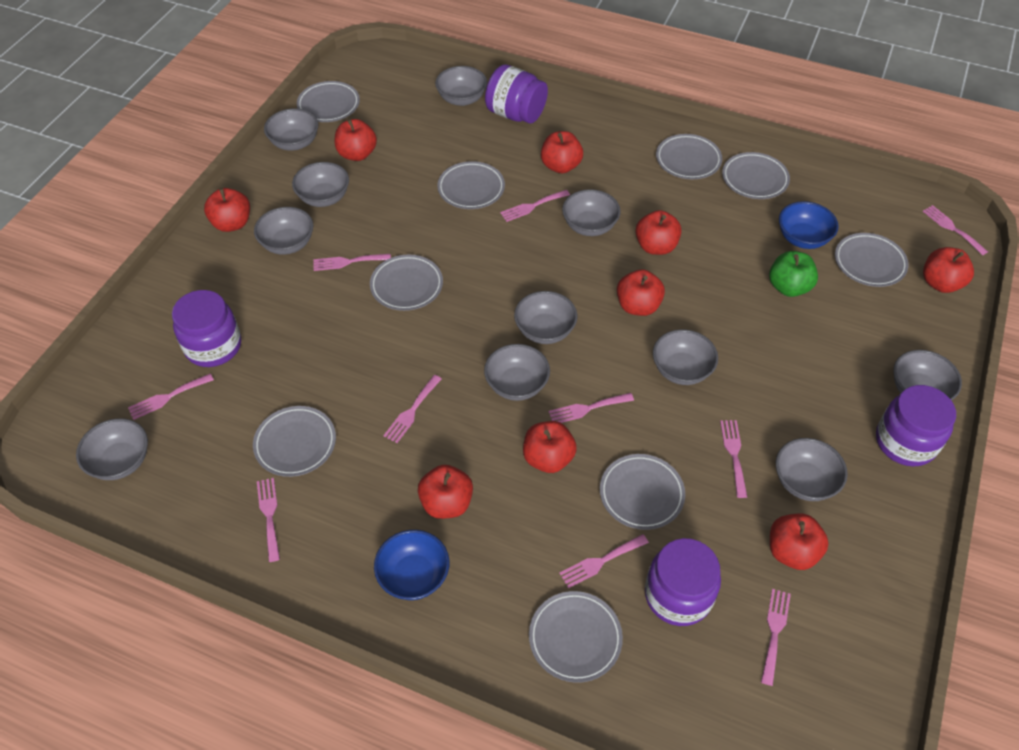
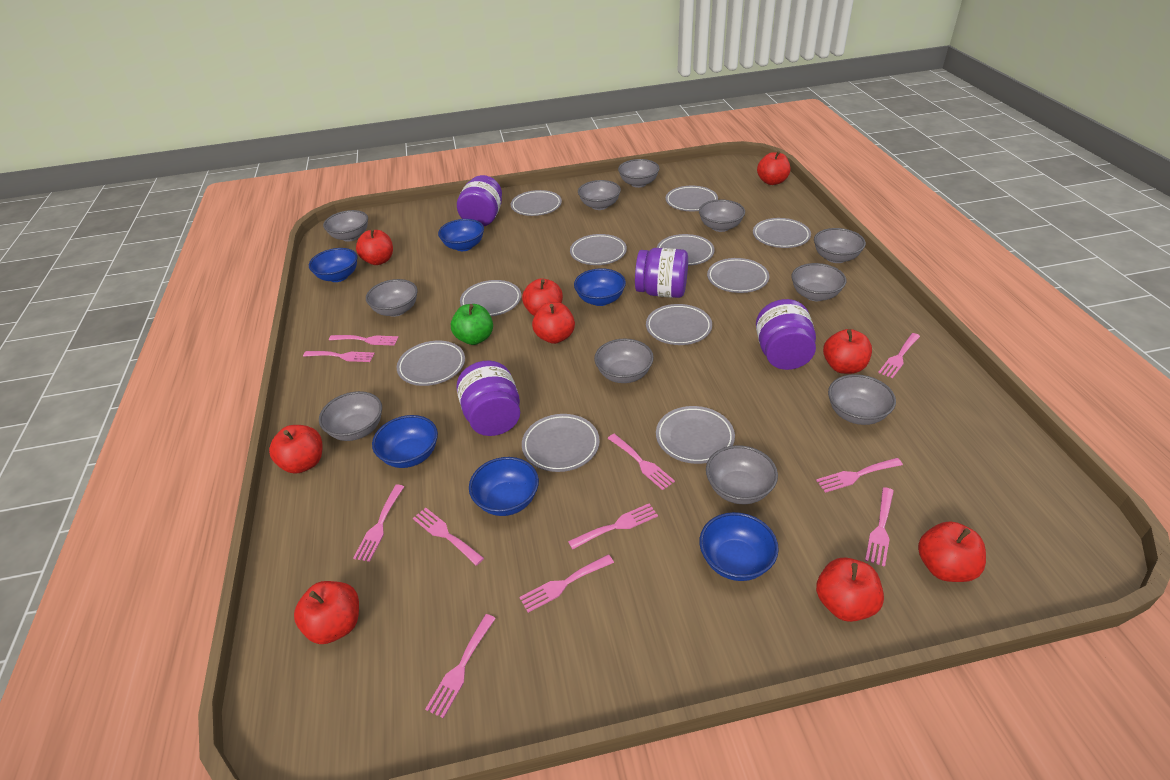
blue bowl: [374,530,449,600] [779,201,839,249] = 2 -> [309,248,358,282] [372,415,438,468] [438,219,484,251] [469,457,539,516] [574,268,626,306] [699,512,779,581] = 6
grey plate: [253,406,336,477] [297,81,360,122] [370,255,443,311] [437,161,505,209] [529,591,623,683] [600,454,685,530] [656,134,722,179] [722,152,790,199] [835,233,908,287] = 9 -> [397,341,465,386] [460,280,521,316] [511,190,562,216] [522,414,600,472] [570,234,627,265] [646,304,712,345] [656,234,715,266] [656,406,735,464] [665,186,718,211] [707,258,769,293] [753,218,811,248] = 11
pink fork: [128,373,214,420] [257,478,280,562] [313,254,391,271] [383,375,442,443] [500,190,570,222] [549,393,634,423] [559,534,649,588] [720,420,747,498] [761,589,791,686] [923,205,988,255] = 10 -> [303,351,375,362] [329,335,399,346] [353,485,404,562] [413,508,484,566] [425,614,496,718] [519,555,614,613] [568,503,658,550] [607,434,675,490] [816,458,903,493] [865,487,894,567] [878,333,920,379] = 11

